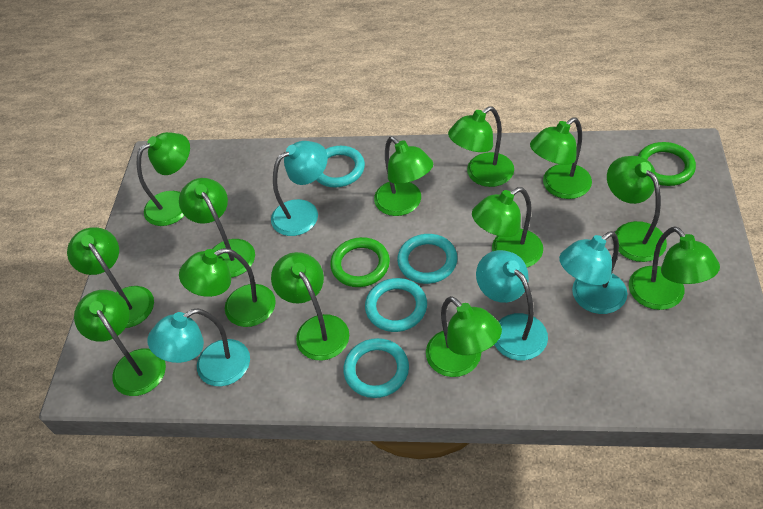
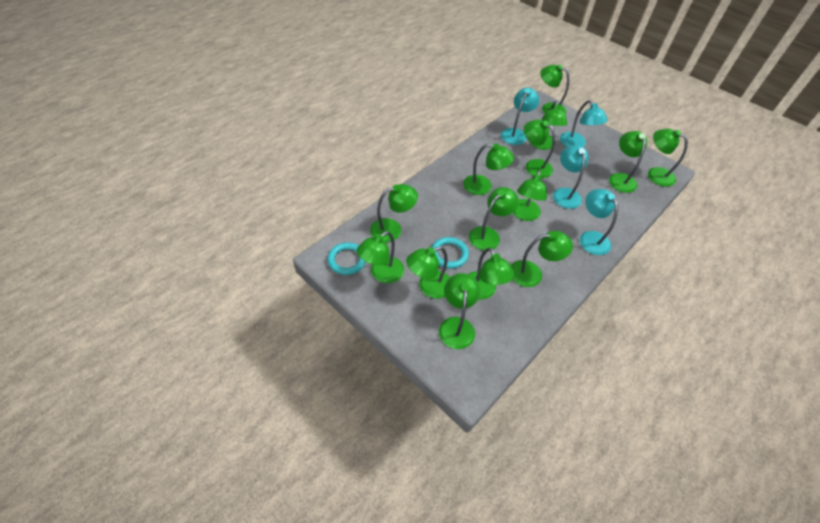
green lamp: [67,227,154,328] [74,290,166,396] [137,132,190,226] [179,178,255,278] [179,248,276,327] [271,252,349,360] [374,137,433,216] [426,296,502,377] [448,107,514,187] [472,187,543,268] [530,118,592,199] [607,156,667,262] [629,226,720,310] = 13 -> [357,231,404,283] [370,184,418,242] [406,246,450,299] [439,273,480,349] [463,143,514,195] [469,187,519,250] [469,248,514,299] [511,231,573,287] [513,170,547,221] [524,119,555,178] [530,101,567,150] [540,64,569,114] [609,131,647,193] [648,129,688,187] = 14
green ring: [330,237,390,287] [638,142,696,186] = 2 -> none = 0
turquoise ring: [316,146,365,187] [343,338,409,398] [365,278,427,332] [397,234,457,284] = 4 -> [327,242,366,275] [432,237,469,269] = 2

